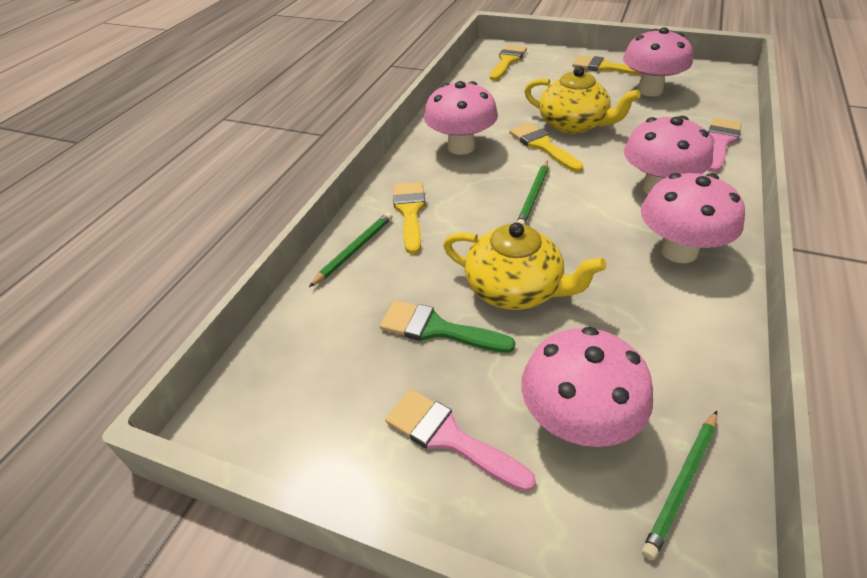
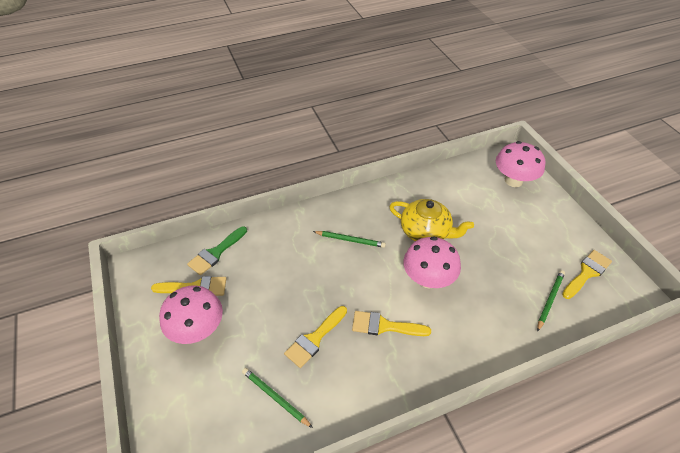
pink brush: [385,389,536,492] [708,118,742,172] = 2 -> none = 0
pink mushroom: [424,81,498,155] [521,327,653,447] [623,27,693,96] [624,116,714,194] [641,173,745,263] = 5 -> [159,285,223,344] [403,236,461,289] [496,141,545,187] = 3
yellow teapot: [443,222,606,310] [525,66,640,134] = 2 -> [389,199,474,241] = 1

